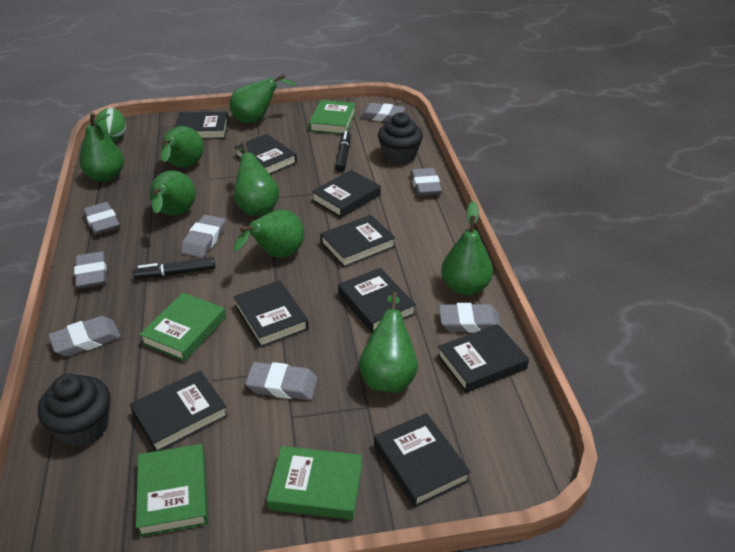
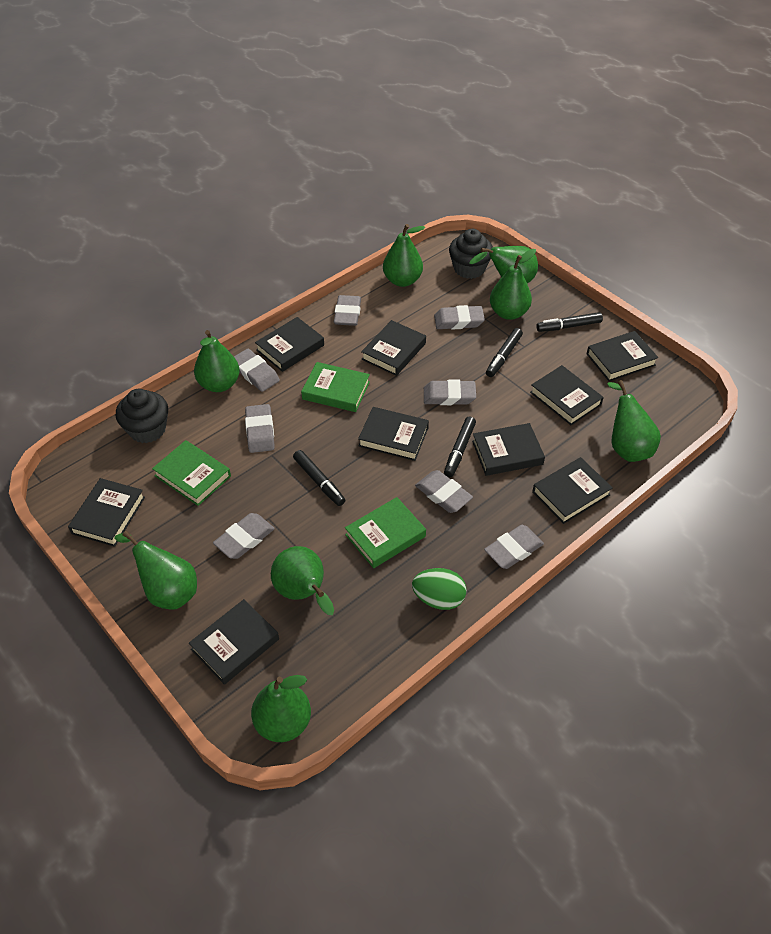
black marker: [133,257,215,279] [335,131,351,172] = 2 -> [293,450,345,506] [444,417,476,477] [486,328,523,377] [536,312,603,332] = 4
green book: [136,444,208,537] [139,292,226,362] [267,446,362,520] [309,100,356,134] = 4 -> [152,440,231,506] [301,362,370,412] [345,497,426,568] = 3

